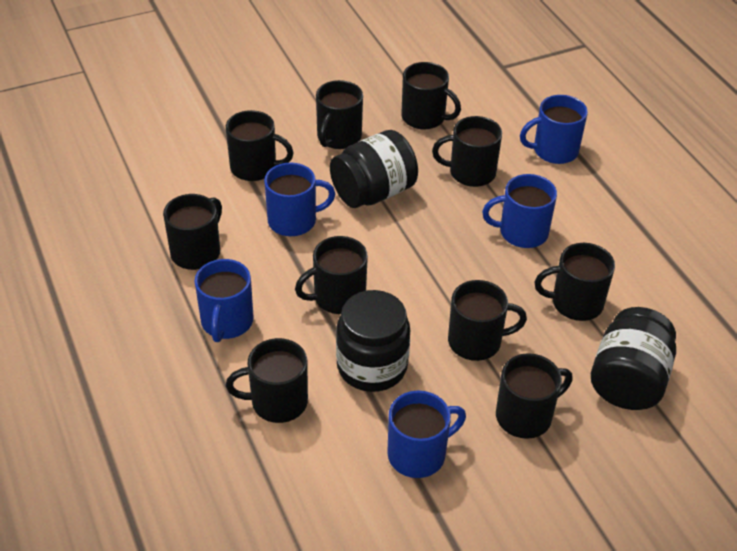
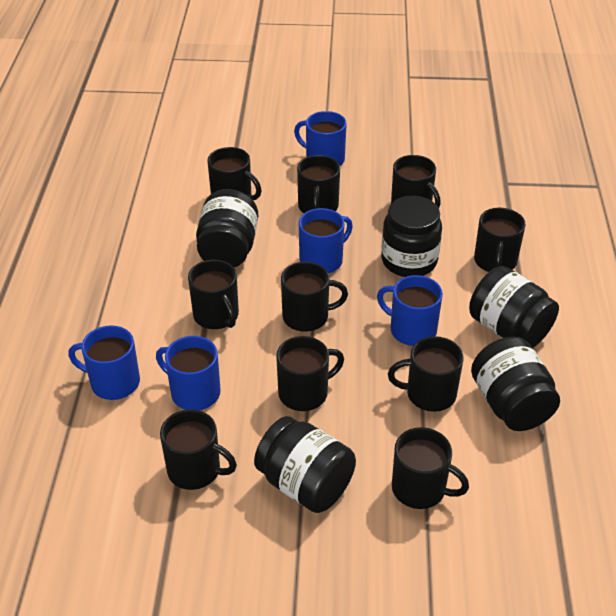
black jar: [330,130,418,208] [336,290,410,392] [591,307,676,410] = 3 -> [196,189,258,267] [254,416,356,513] [381,196,442,277] [469,266,559,348] [471,337,560,431] = 5

